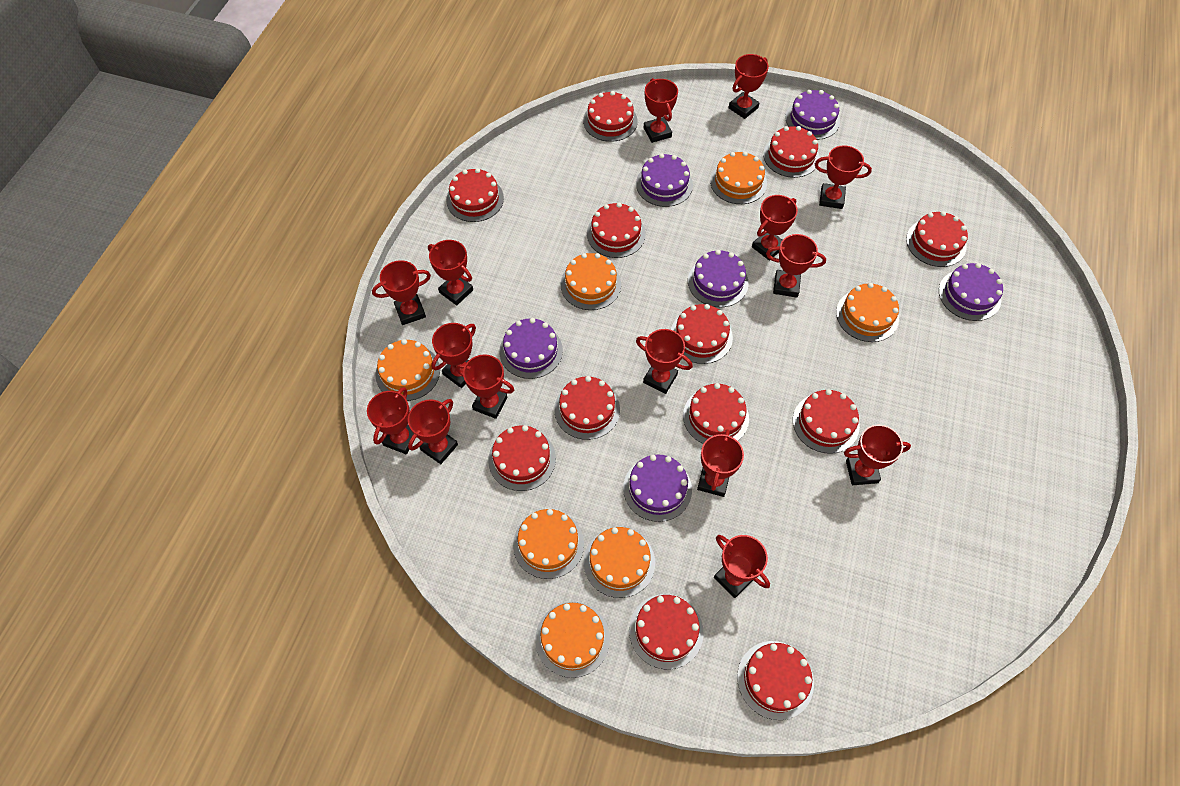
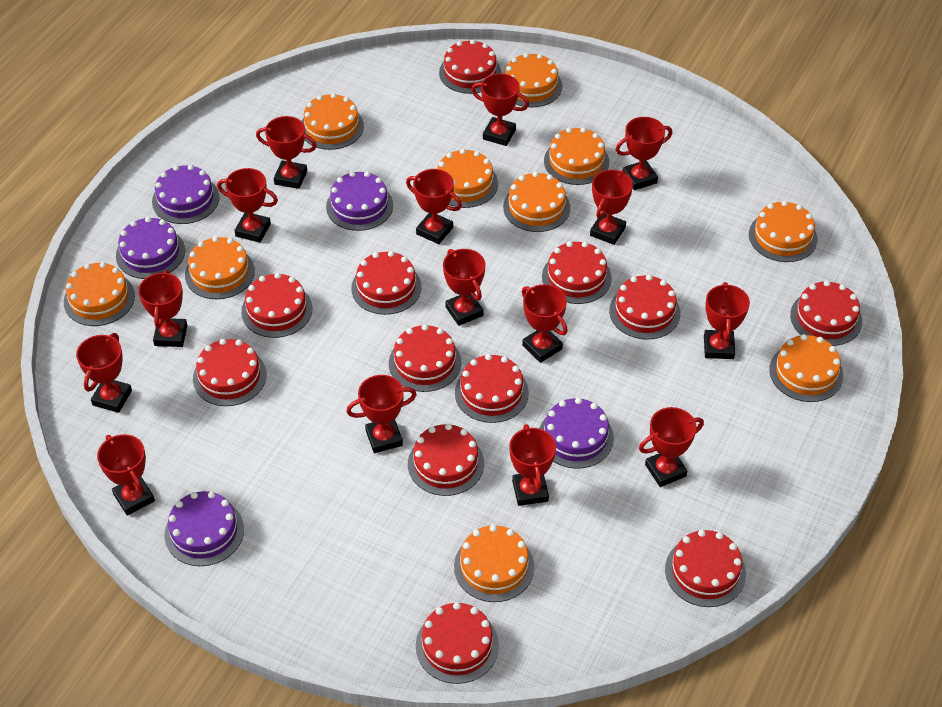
orange cake: [376,339,440,401] [513,509,584,579] [535,602,610,678] [560,253,621,310] [584,527,655,598] [710,152,767,204] [836,283,899,342] = 7 -> [64,262,135,326] [185,236,255,299] [302,93,364,150] [437,149,498,208] [454,525,534,602] [503,172,570,232] [505,53,562,107] [544,127,609,185] [749,201,817,262] [769,334,843,402] = 10
purple cake: [499,318,563,379] [623,455,692,522] [636,154,693,207] [688,250,749,307] [785,90,840,140] [939,263,1003,321] = 6 -> [116,217,185,279] [152,165,219,224] [165,491,244,566] [326,171,393,231] [539,398,614,469] = 5

